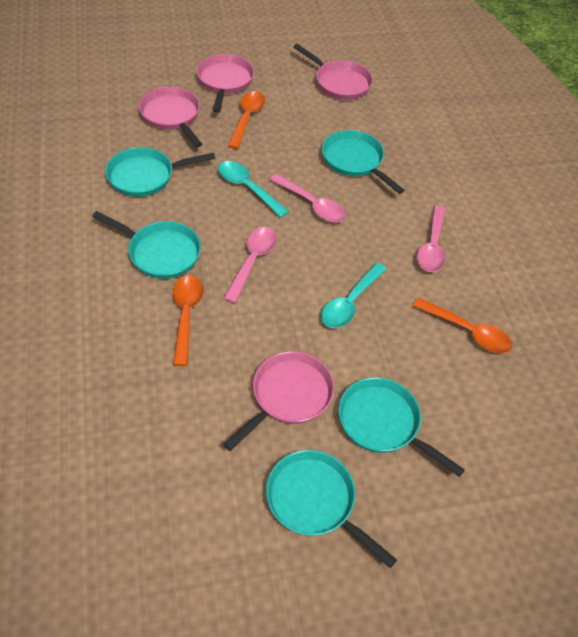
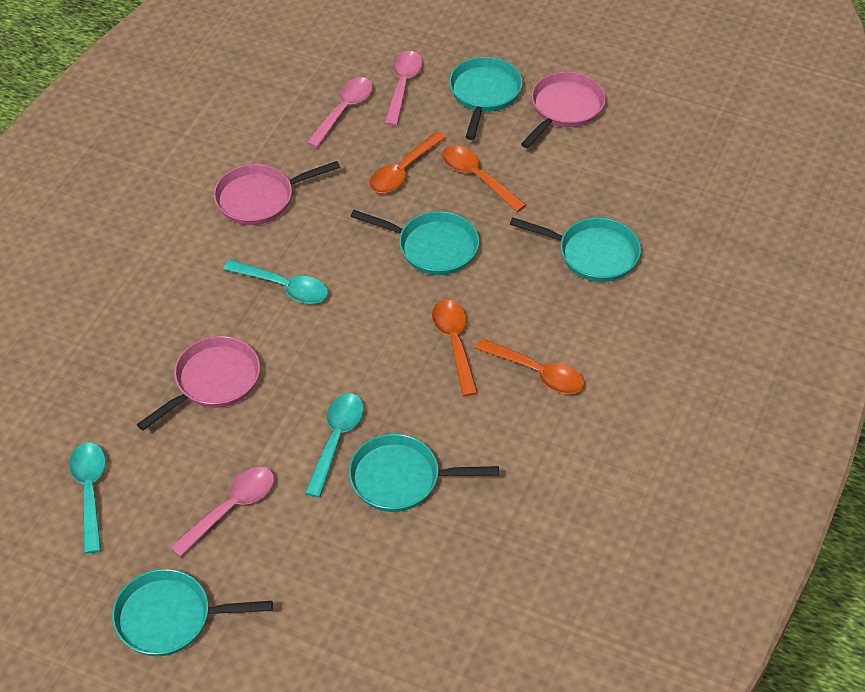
orange spoon: [173,275,203,366] [228,91,265,149] [413,297,512,353] = 3 -> [369,131,446,193] [432,300,478,396] [442,145,526,212] [475,338,585,394] = 4
pink pan: [139,87,202,147] [197,54,254,113] [223,351,334,451] [293,44,373,100] = 4 -> [137,336,260,431] [214,161,340,225] [521,72,606,148] = 3
turquoise spoon: [218,161,289,218] [321,263,386,328] = 2 -> [69,442,106,554] [223,259,328,304] [305,393,364,498] = 3

